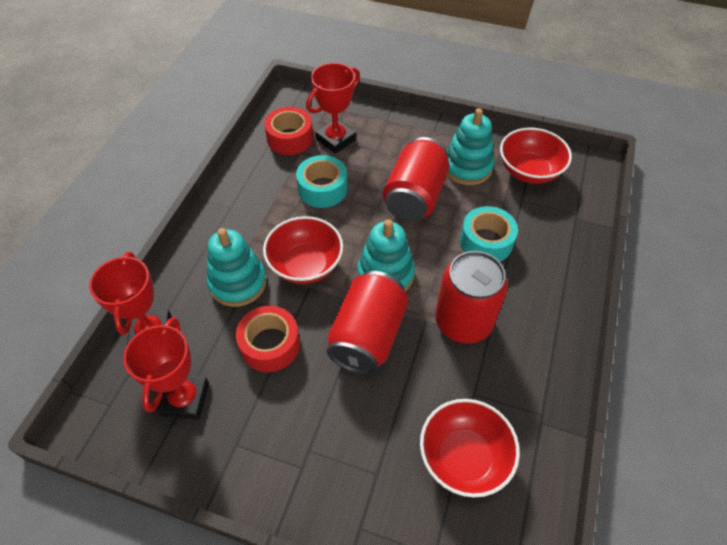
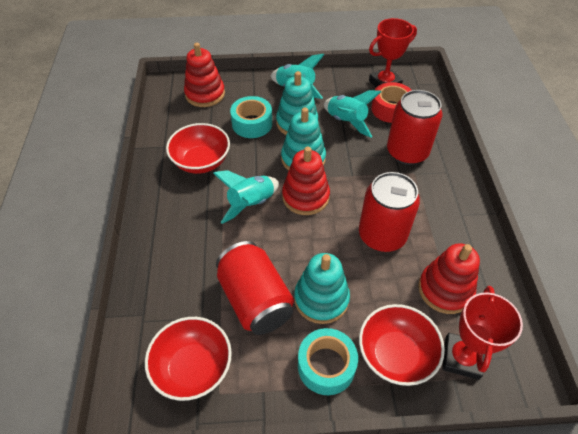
red stacking toy: none = 0 -> [184,43,225,107] [282,146,330,215] [418,243,480,314] = 3
red tape: [236,306,300,372] [264,107,313,155] = 2 -> [371,82,412,123] = 1
red trophy: [89,252,172,344] [123,317,209,420] [306,63,360,154] = 3 -> [369,18,417,88] [442,286,523,380] = 2
turquoise rocket: none = 0 -> [213,170,279,224] [271,54,324,99] [324,90,381,138] = 3

